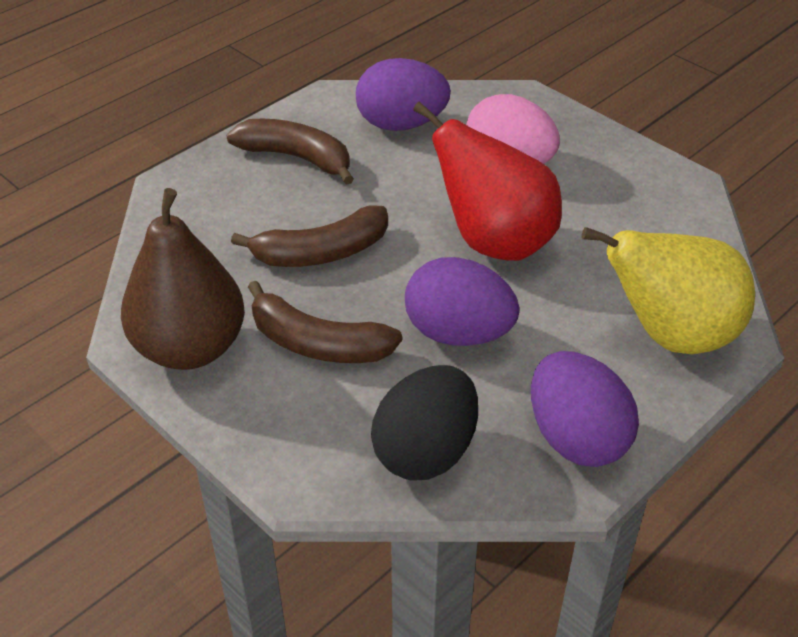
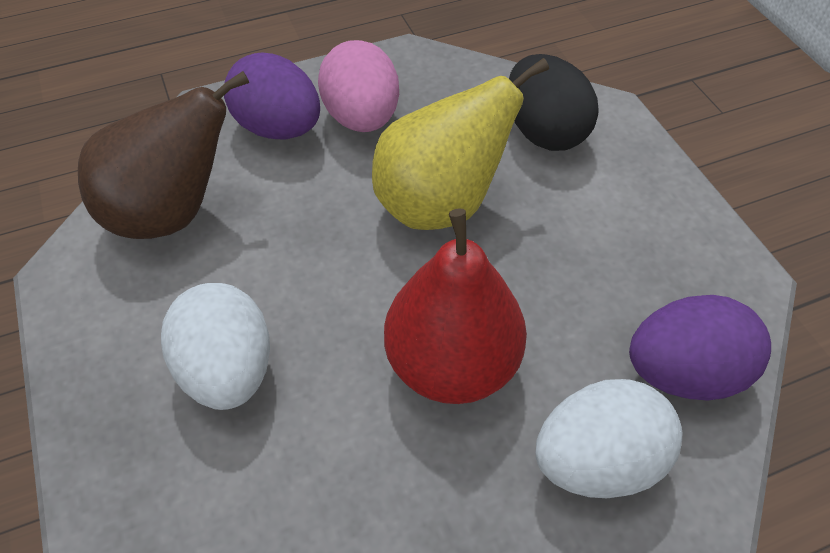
brown banana: [226,119,354,185] [231,205,388,267] [248,281,402,363] = 3 -> none = 0
purple egg: [356,58,451,131] [405,257,520,346] [531,351,639,467] = 3 -> [224,52,320,139] [629,295,771,401] = 2
white egg: none = 0 -> [161,283,270,410] [536,379,682,498] = 2

